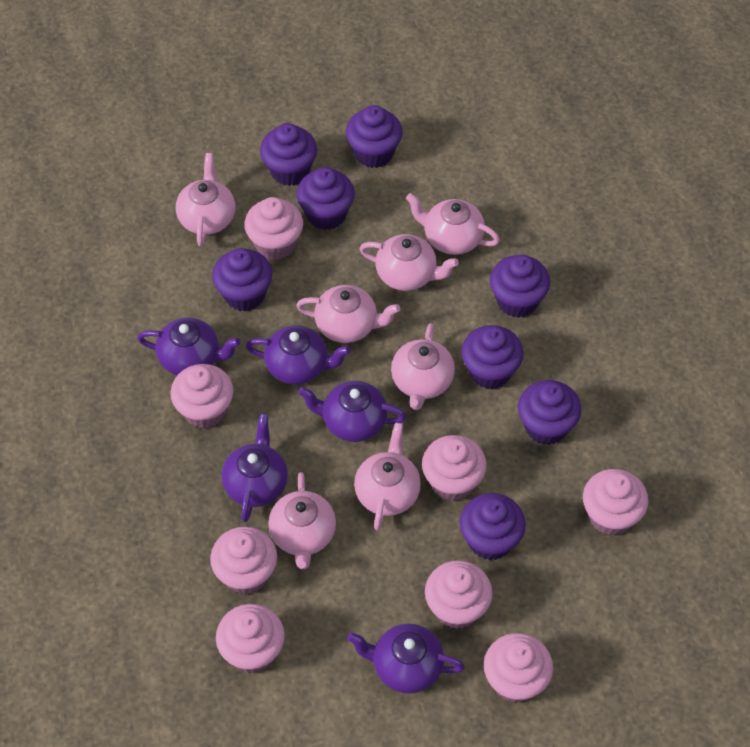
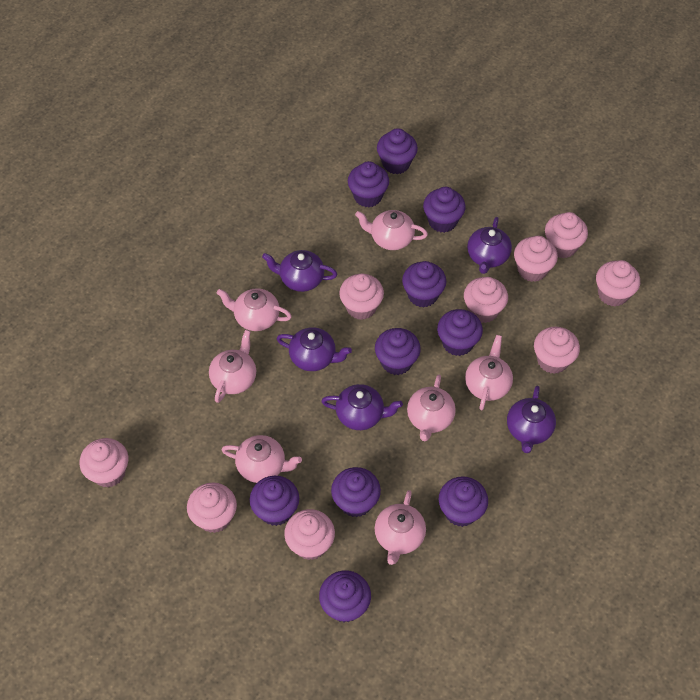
pink cupcake: [170,364,234,429] [210,527,277,595] [216,604,285,673] [244,197,303,260] [422,435,487,501] [425,560,493,629] [484,633,553,703] [583,469,648,536] = 8 -> [79,438,128,488] [187,483,237,533] [284,509,335,560] [339,273,384,320] [464,277,508,323] [514,236,558,282] [534,326,580,374] [545,212,588,258] [596,260,640,307] = 9
purple cupcake: [212,248,273,311] [260,123,317,186] [297,167,355,230] [346,105,402,168] [460,493,526,560] [461,325,524,389] [490,255,550,318] [518,380,581,445] = 8 -> [250,476,299,526] [319,570,371,622] [331,467,381,517] [348,161,389,207] [375,328,421,375] [377,128,418,174] [402,261,446,308] [423,187,466,233] [437,309,483,356] [439,476,488,527] = 10

